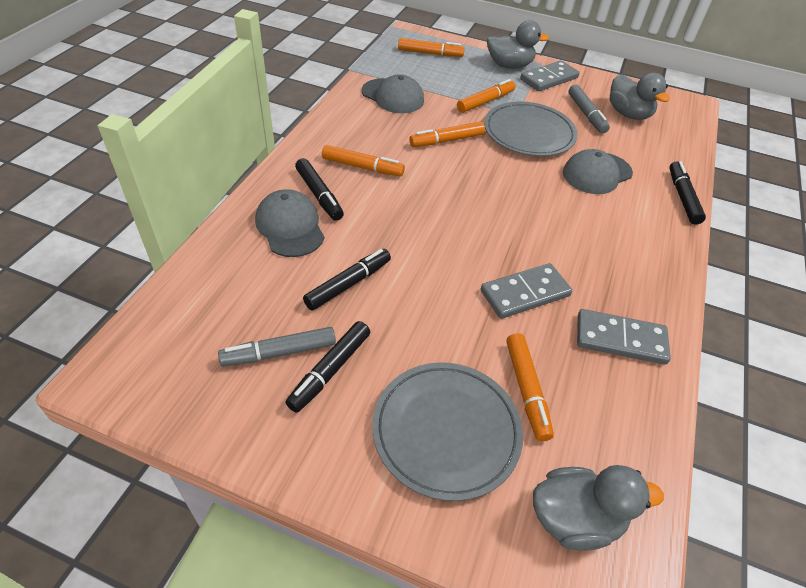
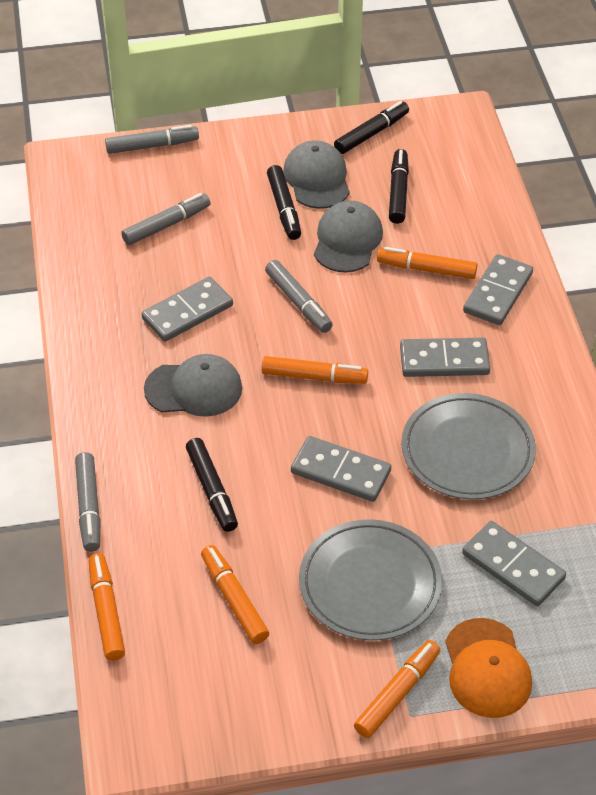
grey domino: [481,263,572,319] [520,60,580,91] [577,309,671,365] = 3 -> [142,277,233,342] [291,436,391,502] [400,338,490,377] [462,521,566,606] [463,254,533,325] = 5
grey duck: [487,20,549,69] [533,465,664,551] [610,73,670,120] = 3 -> none = 0
grey marker: [218,327,336,366] [568,84,610,133] = 2 -> [75,452,100,552] [105,125,199,154] [121,193,211,245] [265,260,333,333] = 4
orange cap: none = 0 -> [445,618,532,718] = 1

